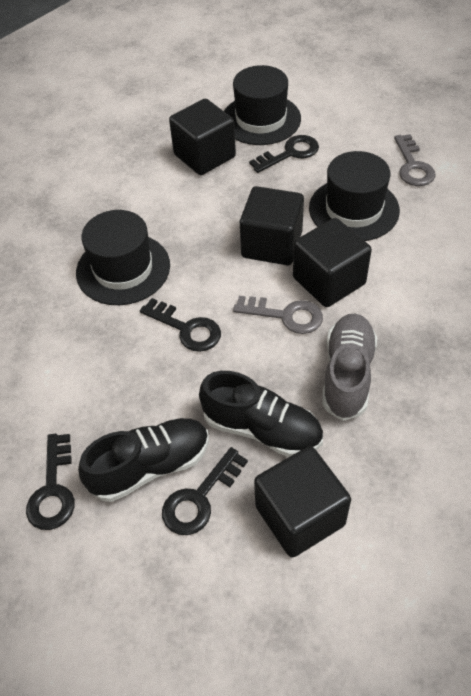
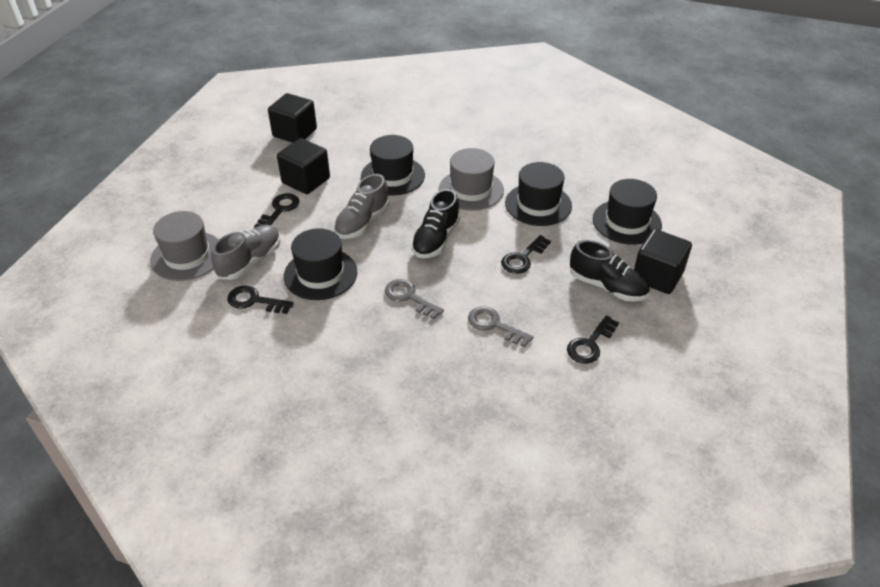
black cube: [169,99,236,175] [240,186,304,265] [254,446,351,558] [293,218,372,307] = 4 -> [268,93,317,143] [277,138,330,194] [634,229,692,294] = 3
black hat: [76,210,170,305] [224,65,301,145] [309,151,400,241] = 3 -> [284,228,357,300] [361,135,425,196] [505,162,572,226] [593,179,662,245] = 4
grey hat: none = 0 -> [150,211,219,281] [439,148,504,211] = 2
grey shoe: [322,314,378,421] = 1 -> [211,225,280,280] [334,174,389,239] = 2

